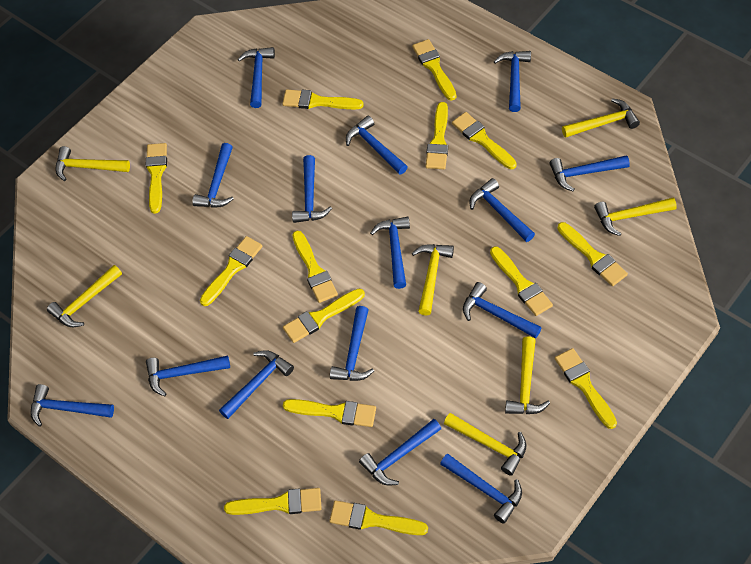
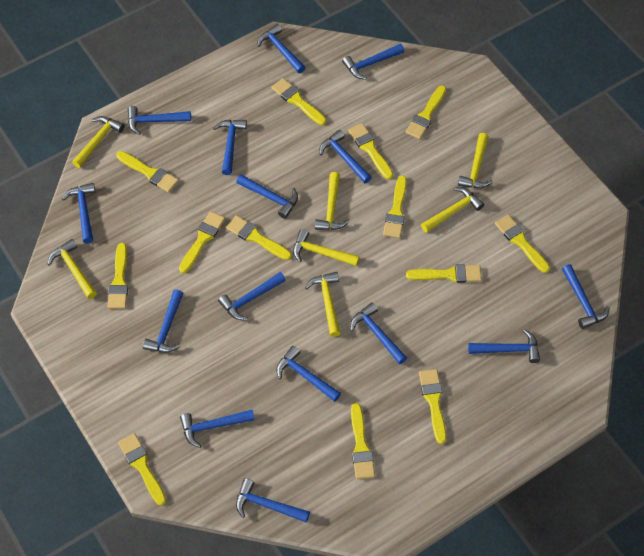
yellow brush: [146,143,167,214] [200,236,262,306] [224,488,322,515] [282,90,364,109] [283,289,365,343] [283,399,376,427] [292,231,338,303] [329,500,428,535] [412,39,456,101] [425,102,448,169] [452,112,517,169] [490,246,553,316] [555,348,617,429] [557,222,628,286] = 14 -> [108,243,128,309] [116,151,179,192] [118,433,166,506] [179,211,225,273] [226,215,292,260] [272,78,326,125] [348,123,393,180] [351,403,375,479] [383,176,407,238] [406,85,446,139] [406,264,482,283] [419,369,446,444] [495,214,550,273] = 13

